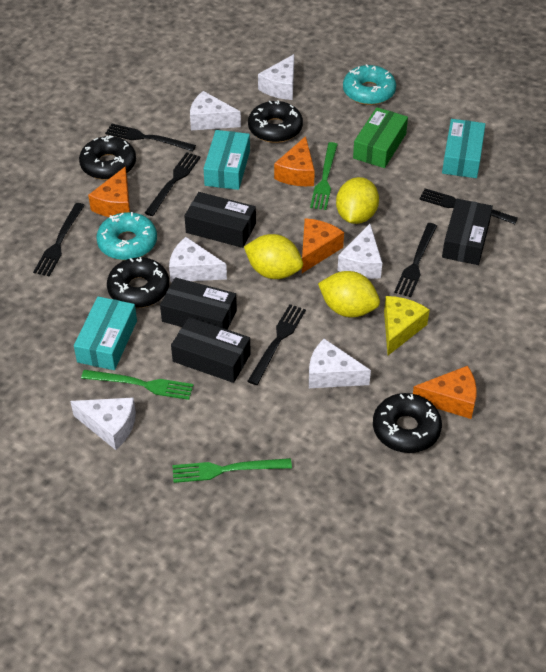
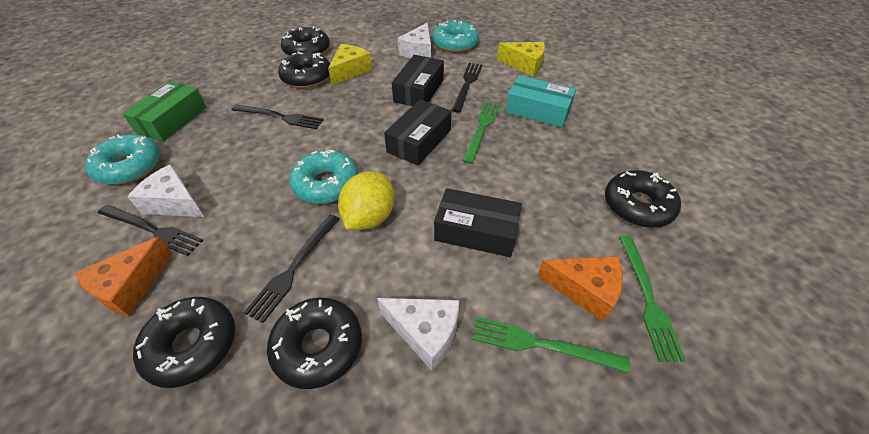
black box: [160,277,237,329] [171,317,251,383] [184,192,256,248] [442,199,493,265] = 4 -> [384,100,451,165] [392,55,444,106] [434,188,522,257] = 3
black donut: [79,135,136,180] [107,257,169,308] [248,100,303,143] [373,393,442,453] = 4 -> [133,297,235,388] [267,298,362,389] [278,51,330,88] [281,27,330,56] [605,170,681,228] = 5
black fork: [33,203,85,276] [105,124,196,151] [145,152,201,216] [248,304,306,385] [394,223,437,297] [419,188,518,224] = 6 -> [98,205,203,256] [231,105,324,129] [244,214,340,323] [452,63,482,113] = 4
orange cheese: [88,166,130,217] [274,136,315,186] [302,218,344,273] [413,366,477,419] = 4 -> [75,237,173,317] [537,256,623,322] = 2
turquoise box: [74,296,137,370] [203,130,250,190] [442,119,485,178] = 3 -> [505,75,576,127] = 1
turquoise donut: [96,212,157,260] [343,64,396,105] = 2 -> [85,134,160,185] [289,150,358,204] [432,20,479,53] = 3
white cheese: [70,397,136,450] [169,237,227,282] [190,91,241,130] [258,54,294,100] [309,339,371,388] [337,224,382,279] = 6 -> [127,164,204,217] [377,298,459,371] [398,23,431,59] = 3
yellow cheese: [384,296,429,355] = 1 -> [328,44,372,85] [497,42,545,76] = 2
yellow lemon: [244,234,303,279] [318,271,380,317] [336,177,379,224] = 3 -> [338,171,395,230] = 1

